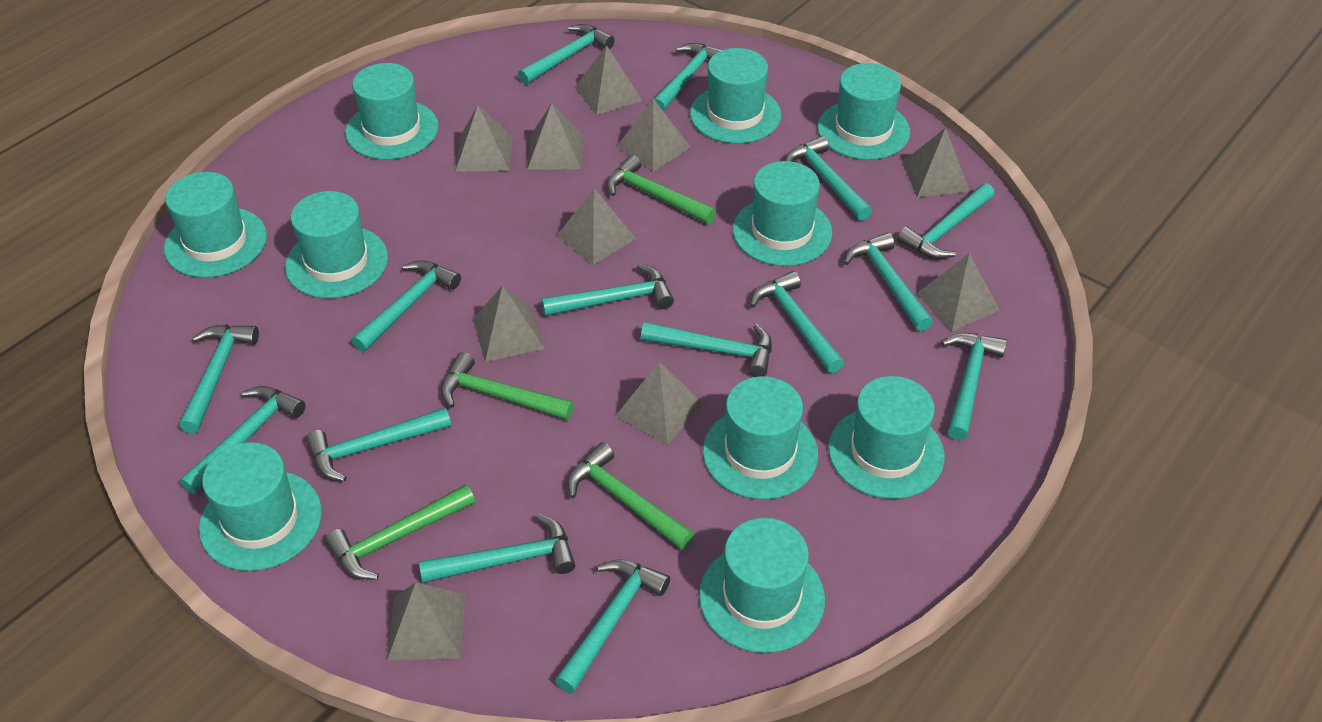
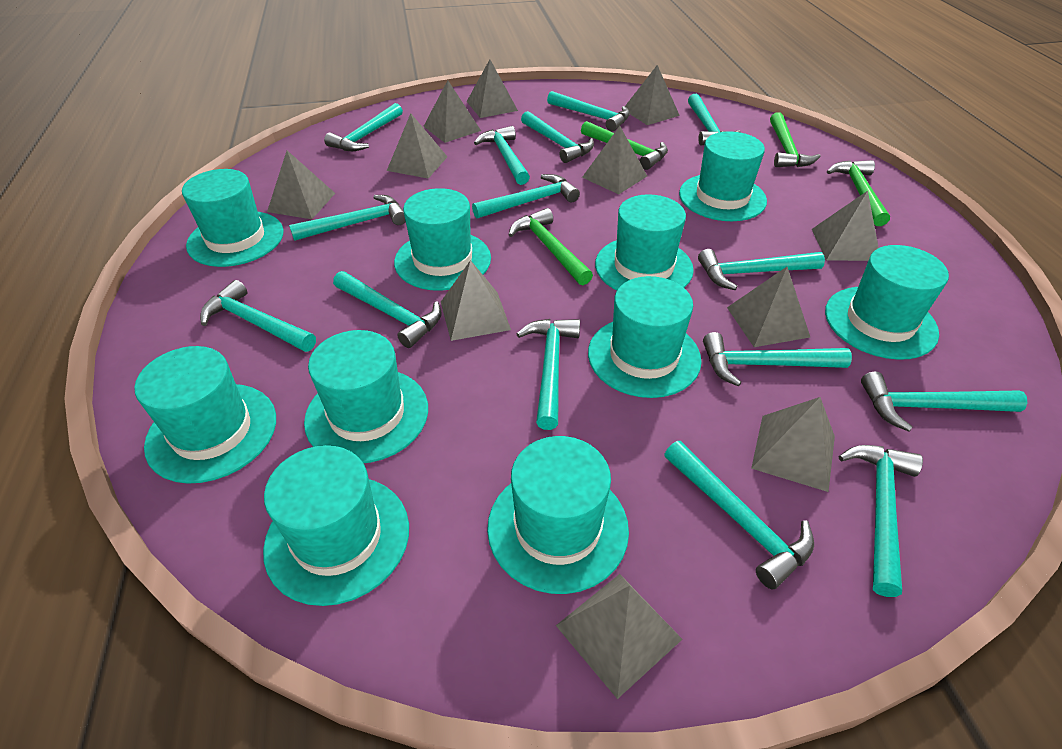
grey pyramid: [387,582,466,660] [455,105,512,172] [473,285,545,362] [527,103,583,170] [557,189,636,265] [575,45,642,115] [615,362,703,445] [617,99,691,172] [902,128,970,197] [916,253,1000,331] = 10 -> [267,151,335,219] [387,113,448,179] [423,80,481,143] [441,260,511,341] [466,60,518,118] [556,574,683,699] [582,126,647,194] [625,65,680,125] [727,267,810,347] [751,397,835,492] [812,191,879,261] = 11

